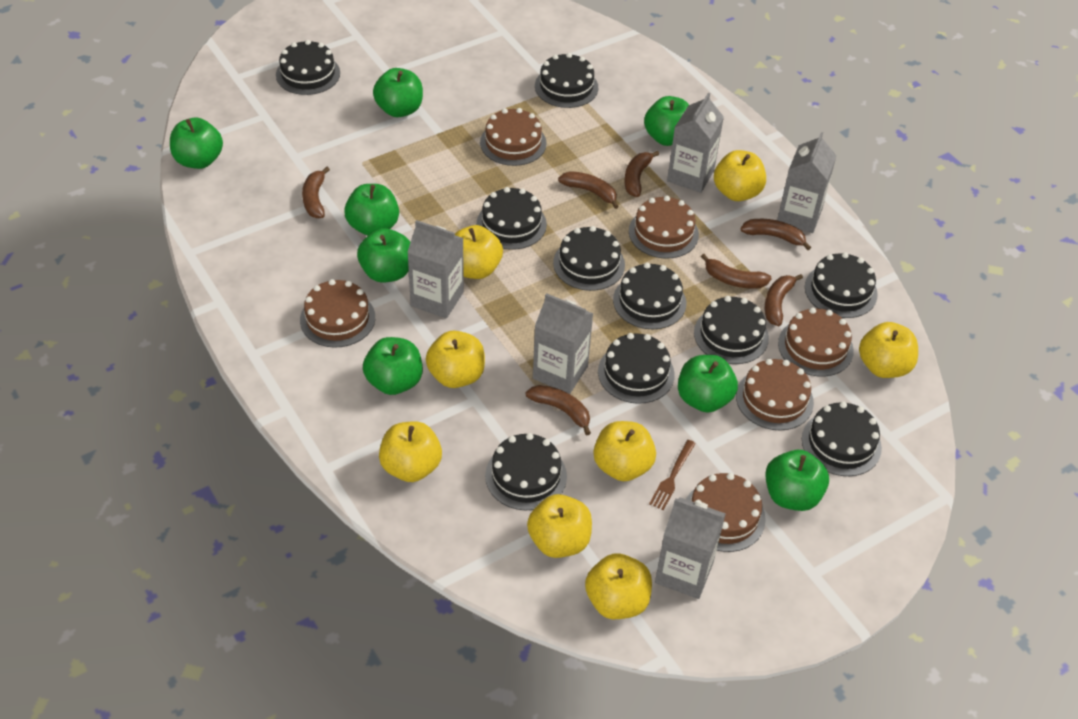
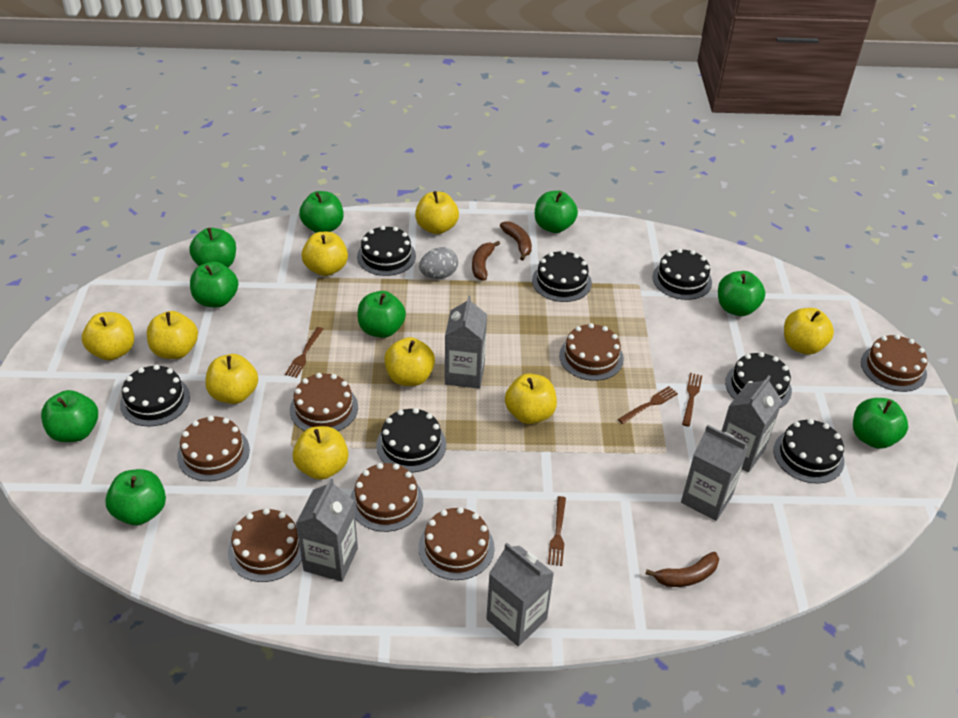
black cake: [276,40,340,95] [476,187,547,250] [485,433,567,510] [535,53,598,108] [553,226,625,291] [598,333,675,404] [613,263,686,329] [694,296,769,364] [802,401,882,476] [805,252,878,318] = 10 -> [120,365,190,426] [357,226,416,276] [376,408,446,472] [532,250,592,302] [652,248,712,300] [725,352,792,408] [773,419,844,484] = 7
brown banana: [302,167,330,218] [526,385,591,435] [558,171,619,209] [624,151,659,197] [701,254,772,289] [741,219,811,250] [764,274,803,326] = 7 -> [472,241,500,280] [500,221,532,261] [646,552,719,587] = 3
brown cake: [300,279,375,348] [480,108,547,166] [629,196,699,259] [686,473,766,552] [736,359,814,430] [778,308,854,376] = 6 -> [177,416,250,481] [228,508,302,582] [290,373,358,431] [350,463,423,532] [419,507,495,580] [559,323,624,381] [861,334,927,392] = 7
brown fork: [649,440,696,510] = 1 -> [285,327,323,378] [548,496,566,566] [618,386,678,424] [682,373,702,427] = 4
green apple: [170,118,223,169] [344,184,399,236] [357,228,410,283] [363,337,423,395] [373,68,423,117] [644,96,689,146] [678,355,738,413] [765,450,829,511] = 8 -> [41,390,98,442] [105,469,166,525] [189,228,236,268] [190,262,238,308] [299,191,343,233] [358,291,406,338] [535,191,578,233] [718,271,765,316] [853,398,908,449] = 9
grey egg: none = 0 -> [419,247,458,279] = 1
yellow apple: [379,421,442,482] [426,330,485,388] [455,225,503,279] [527,494,592,558] [585,553,652,619] [594,421,656,481] [714,150,766,201] [859,322,918,378] = 8 -> [82,312,134,361] [147,311,198,359] [205,354,258,404] [293,426,348,480] [302,232,348,276] [384,337,435,386] [415,191,459,234] [505,373,557,424] [784,308,834,355] = 9

